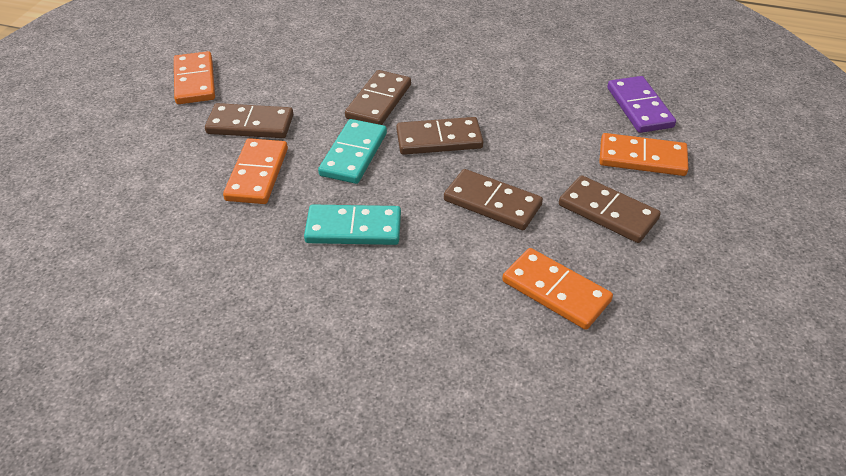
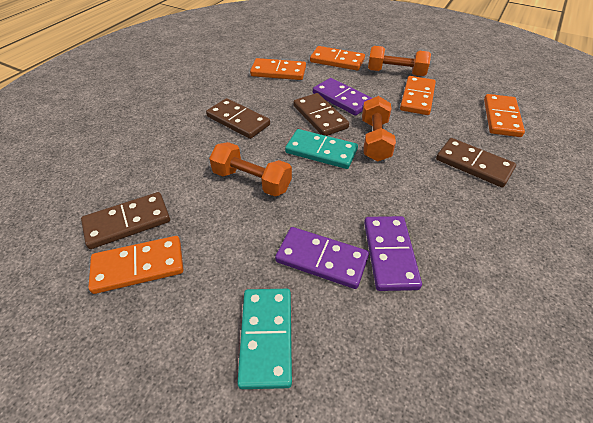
brown domino: [205,103,293,138] [345,70,411,125] [396,117,483,155] [444,169,543,230] [559,175,661,243] = 5 -> [81,192,170,249] [206,98,270,139] [293,93,349,136] [436,138,516,187] = 4
orange domino: [174,51,215,104] [223,138,288,204] [502,248,613,330] [599,133,688,176] = 4 -> [88,236,183,294] [250,58,306,80] [310,46,365,71] [400,76,436,115] [484,94,525,137] = 5
orange dumbbell: none = 0 -> [209,142,292,197] [362,96,396,162] [368,46,431,76] = 3
purple domino: [607,76,676,133] = 1 -> [275,227,369,289] [313,78,372,116] [364,216,422,291] = 3

